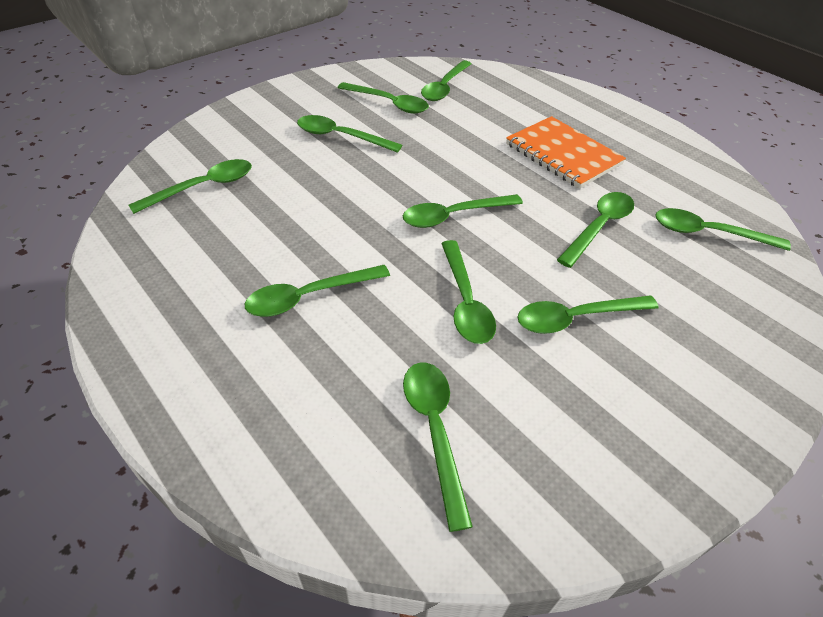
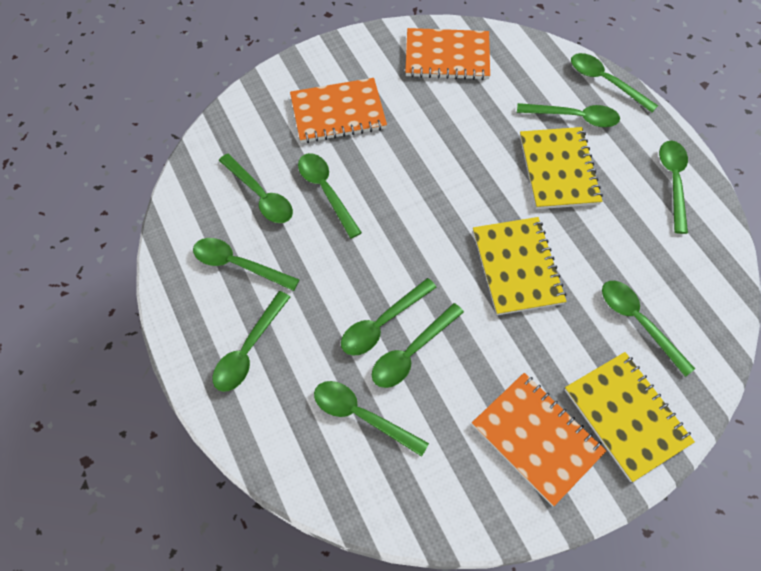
orange notebook: [506,116,626,189] = 1 -> [290,78,387,143] [405,28,490,80] [472,373,606,506] = 3
yellow notebook: none = 0 -> [473,217,567,315] [520,127,603,209] [565,352,695,482] = 3

